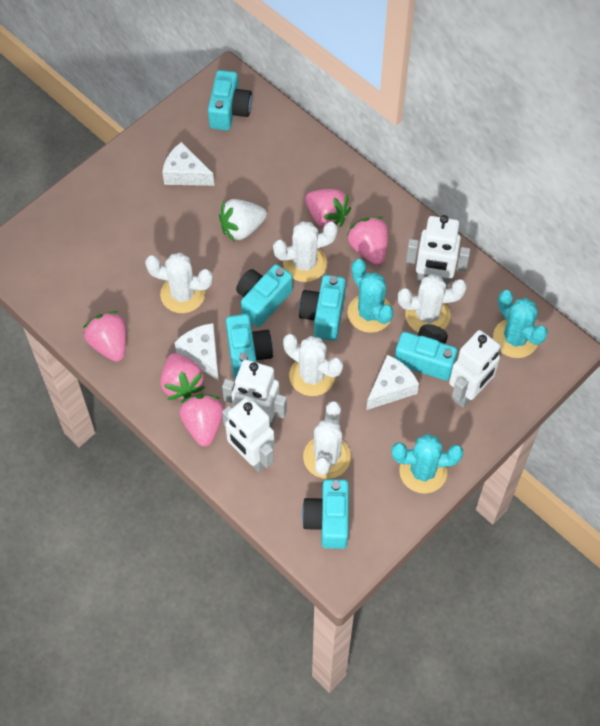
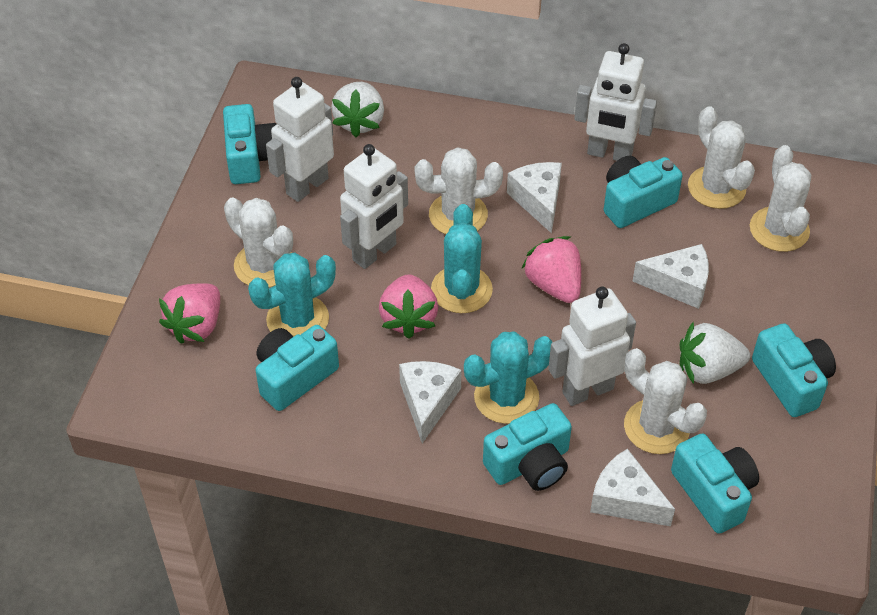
pink strawberry: [83,311,126,362] [161,353,205,400] [179,394,224,447] [305,189,351,228] [346,216,388,265] = 5 -> [159,283,220,344] [379,274,438,339] [521,236,581,303] = 3
white cheese: [162,142,214,186] [175,323,219,381] [366,355,419,410] = 3 -> [399,361,462,443] [507,162,562,233] [590,448,675,526] [633,244,709,309] = 4
white strawberry: [219,199,267,242] = 1 -> [331,82,384,137] [680,322,750,384] = 2

